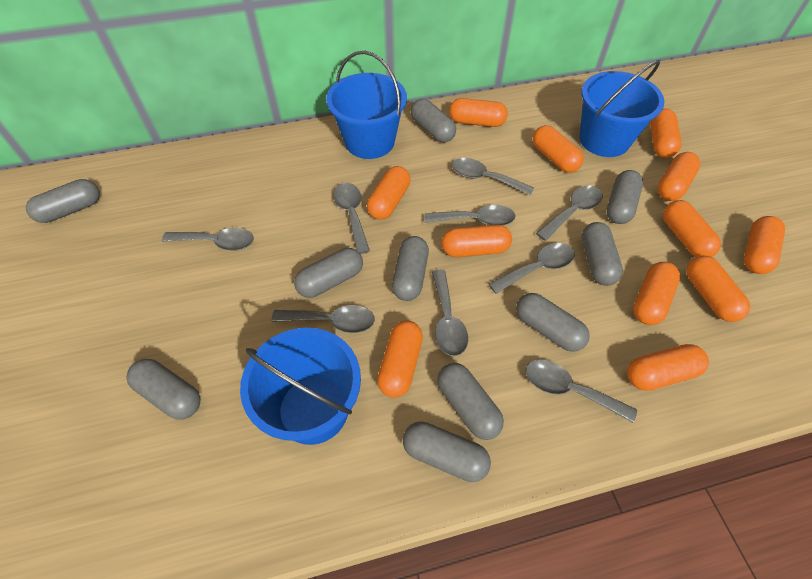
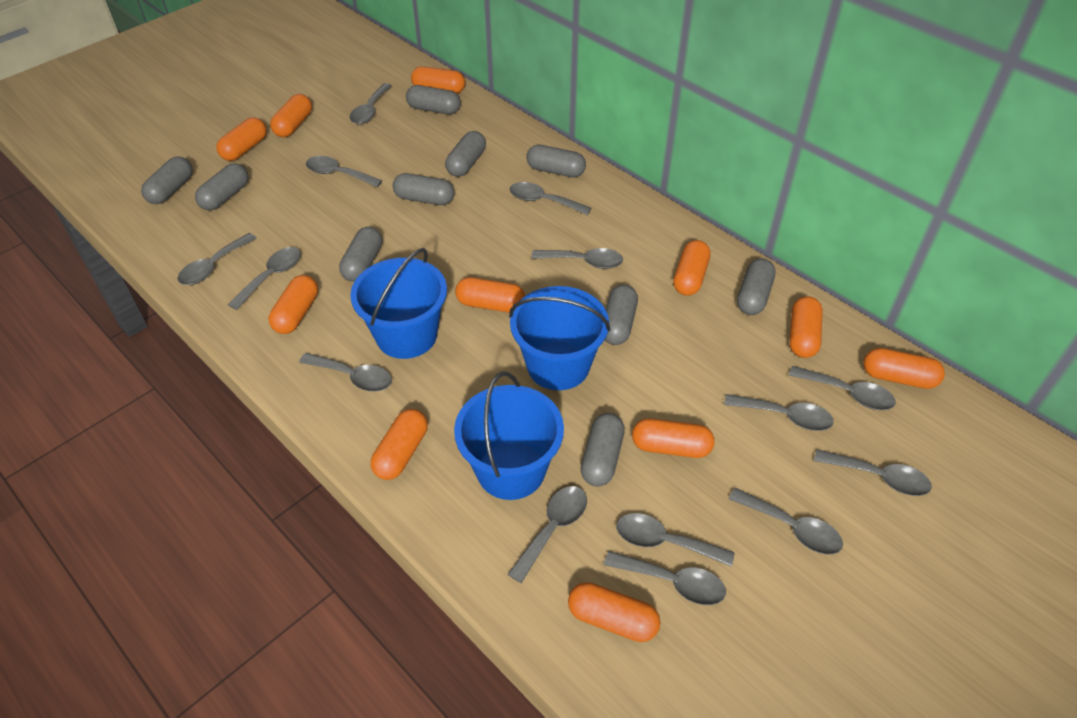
grey spoon: [162,228,254,251] [271,305,375,333] [333,183,370,254] [424,205,516,226] [432,270,468,356] [452,158,534,196] [489,243,575,294] [525,360,637,423] [536,186,603,241] = 9 -> [178,233,257,285] [228,247,301,310] [299,353,392,392] [306,156,382,187] [350,83,392,124] [508,486,587,583] [510,182,591,215] [532,248,623,269] [604,551,726,605] [616,513,734,566] [724,394,834,431] [728,488,843,555] [789,366,895,410] [814,449,932,496] = 14
orange capsule: [367,166,411,220] [377,320,423,398] [442,225,512,257] [449,98,508,127] [533,125,584,173] [627,344,709,391] [633,262,680,325] [650,109,681,158] [658,152,700,201] [663,200,721,257] [686,255,750,322] [744,216,785,274] = 12 -> [216,117,267,161] [269,275,318,334] [270,94,312,137] [371,409,428,480] [411,66,465,94] [455,277,525,312] [568,582,660,642] [632,418,715,458] [673,240,710,296] [789,296,823,358] [863,348,945,389] = 11

